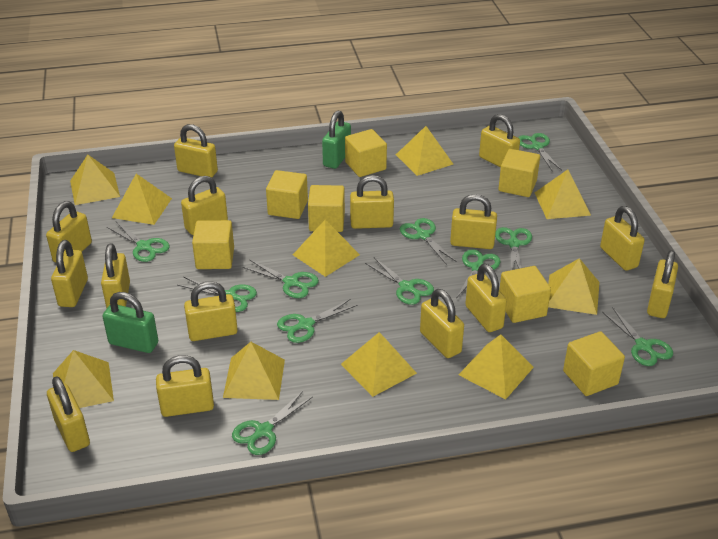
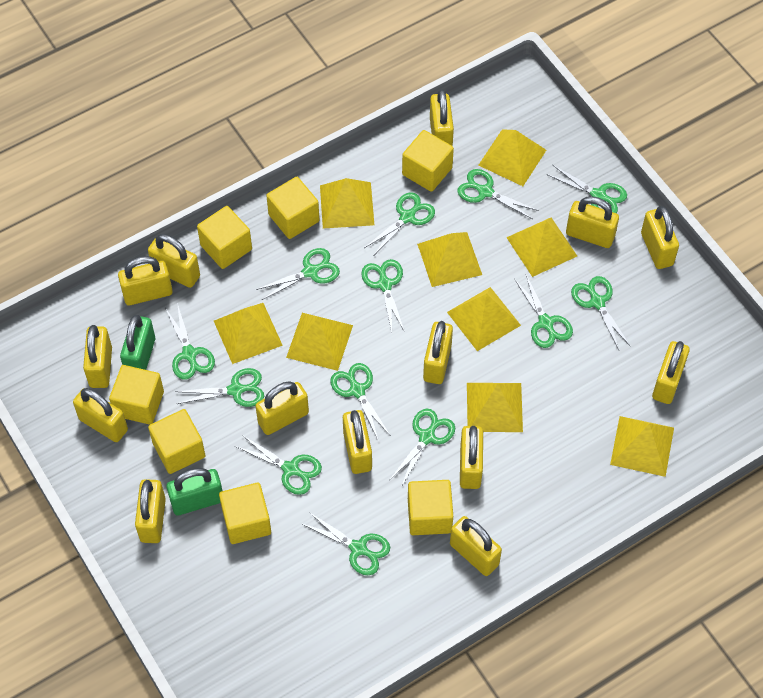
green scissors: [107,222,170,262] [177,277,257,312] [232,391,313,455] [243,260,319,298] [277,299,357,343] [365,257,434,305] [400,218,457,265] [456,249,500,298] [495,227,532,270] [518,133,562,170] [602,307,673,366] = 11 -> [165,303,215,380] [175,368,264,407] [235,435,322,495] [256,248,340,300] [301,512,390,575] [330,363,390,439] [361,259,405,332] [364,192,435,255] [391,409,455,487] [457,169,539,219] [514,275,573,348] [546,165,627,213] [571,276,631,350] = 13
yellow padlock: [46,201,92,263] [47,376,90,452] [51,240,88,307] [101,243,130,308] [156,355,214,417] [174,124,218,178] [181,176,228,235] [184,282,238,341] [350,175,394,229] [420,289,464,358] [450,194,497,249] [465,264,507,332] [479,114,520,168] [600,206,645,271] [647,250,678,318] = 15 -> [73,388,128,442] [83,325,112,388] [118,256,173,305] [135,479,166,543] [148,234,200,288] [256,381,309,435] [343,410,372,474] [423,321,453,384] [430,89,454,146] [450,516,502,576] [460,426,483,489] [566,196,619,248] [641,206,679,269] [652,341,690,404] = 14
yellow pyramid: [53,350,114,408] [70,155,120,205] [112,174,172,225] [223,342,285,400] [293,220,360,277] [341,332,417,397] [396,126,453,176] [459,334,534,400] [535,169,591,219] [548,258,599,315] = 10 -> [214,303,283,364] [286,313,353,371] [320,178,374,229] [417,232,482,287] [447,287,521,351] [467,383,523,432] [478,129,546,186] [506,218,577,277] [610,416,674,477] = 9

